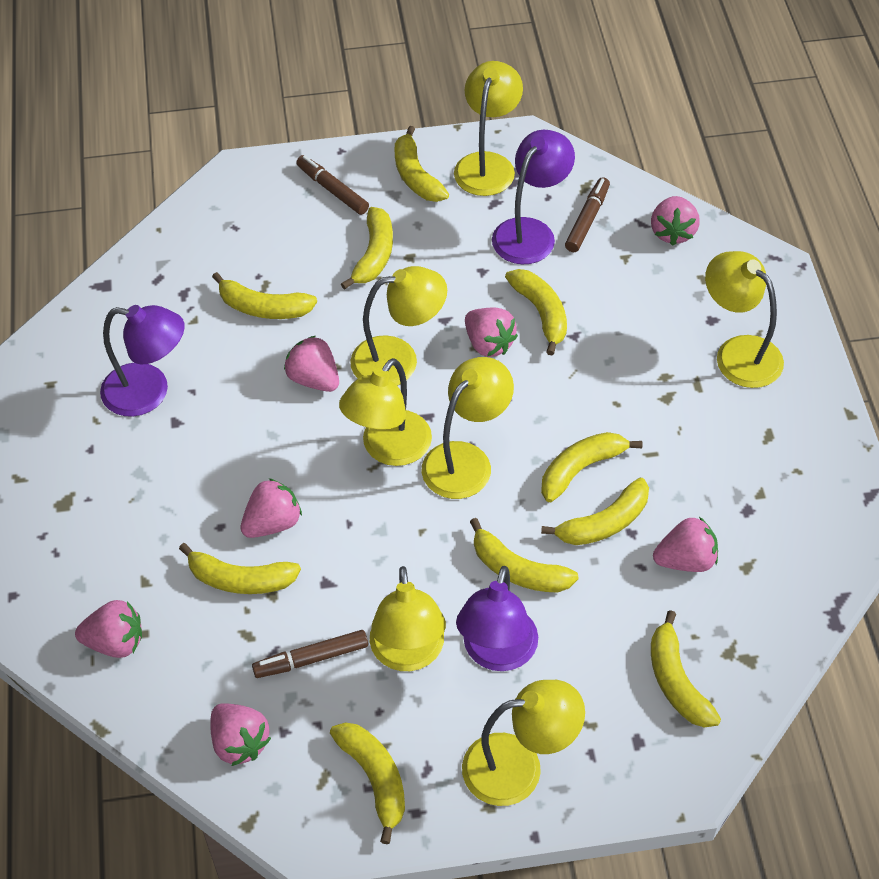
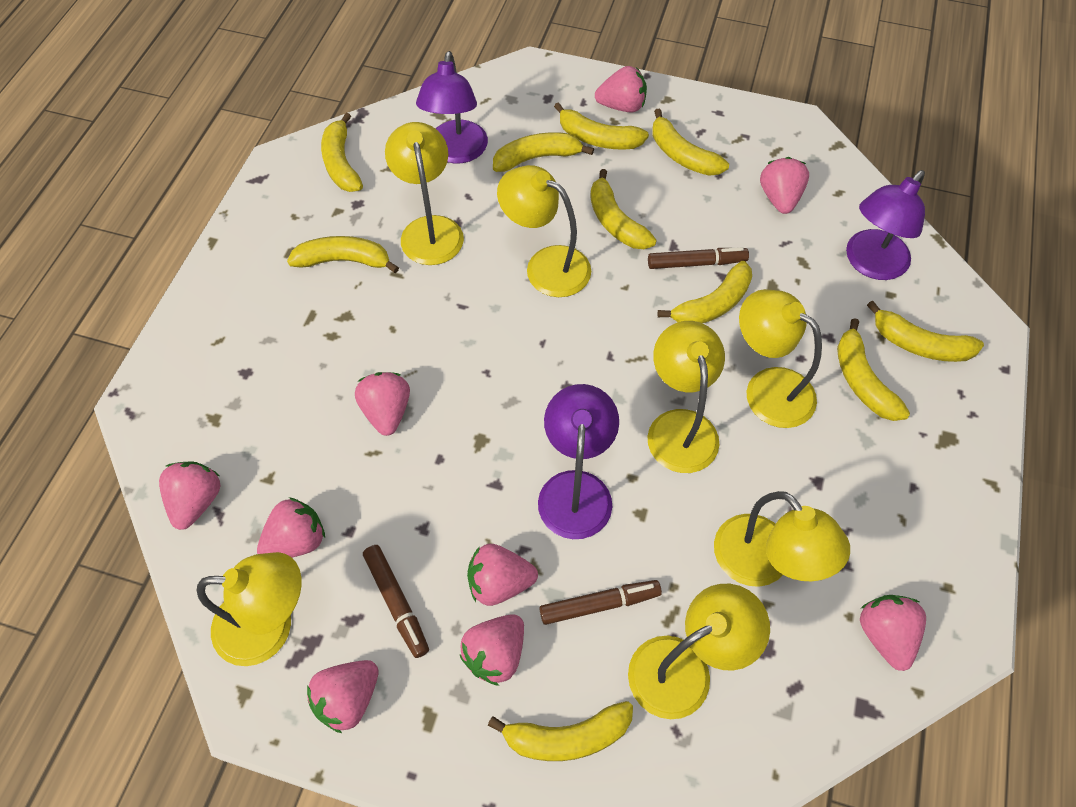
pink strawberry: [75,600,142,658] [210,703,271,766] [240,478,302,538] [284,336,339,392] [465,308,518,357] [651,196,700,246] [653,517,718,572] = 7 -> [159,461,221,530] [257,497,325,558] [307,660,379,733] [355,372,410,436] [460,614,524,686] [467,544,538,606] [595,66,647,112] [760,157,809,214] [860,595,926,671] = 9

